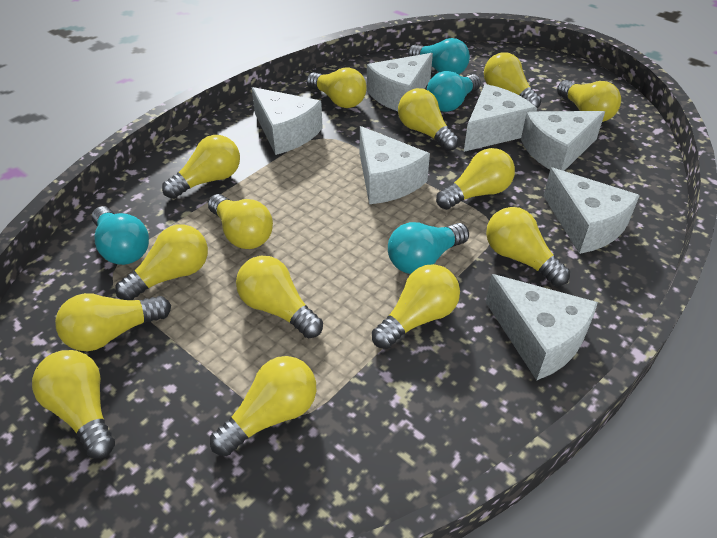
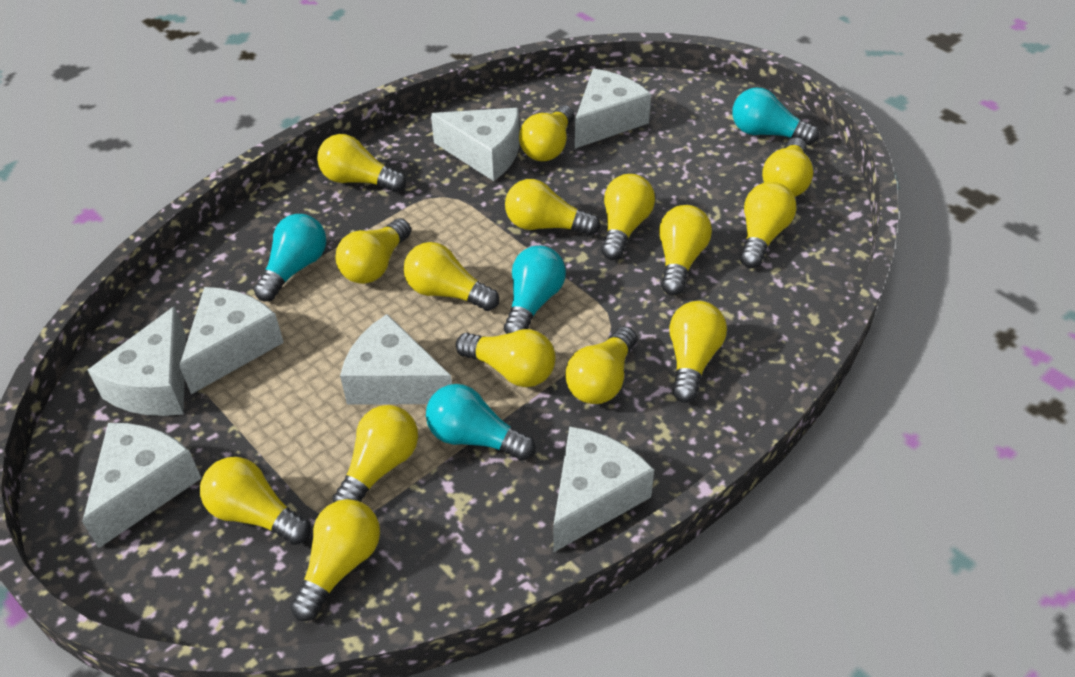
yellow light bulb: [32,350,115,459] [55,293,171,351] [115,224,208,300] [162,135,240,199] [208,194,273,249] [210,356,316,456] [236,256,323,338] [307,67,367,108] [372,264,460,349] [398,88,459,151] [436,148,515,210] [484,53,542,109] [486,207,570,286] [557,80,621,122] = 14 -> [200,457,311,545] [290,499,380,621] [317,134,406,192] [332,405,418,503] [335,218,411,284] [403,242,499,311] [456,329,556,387] [505,179,600,236] [519,105,574,161] [565,326,637,404] [601,174,655,260] [659,205,712,296] [669,301,727,403] [740,182,796,268] [762,138,813,197] = 15

